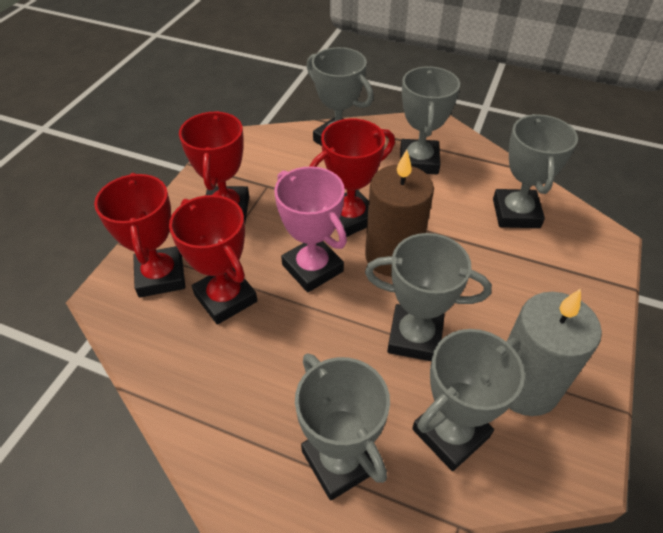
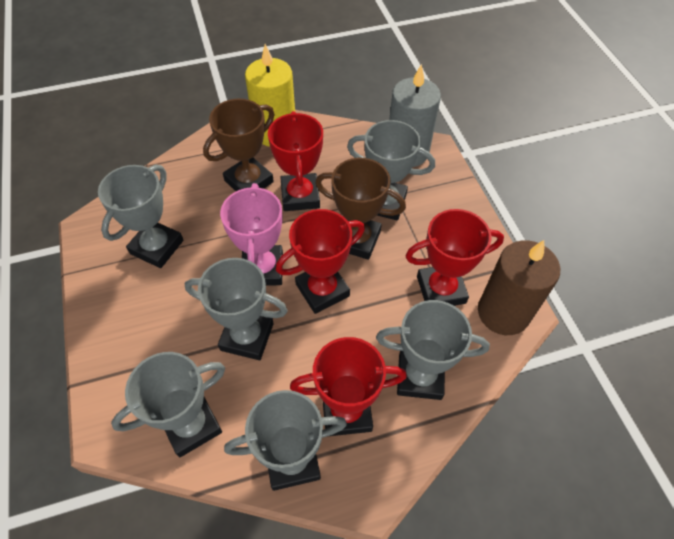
brown trophy: none = 0 -> [203,99,275,191] [315,158,406,260] = 2
yellow candle: none = 0 -> [245,44,295,147] = 1

